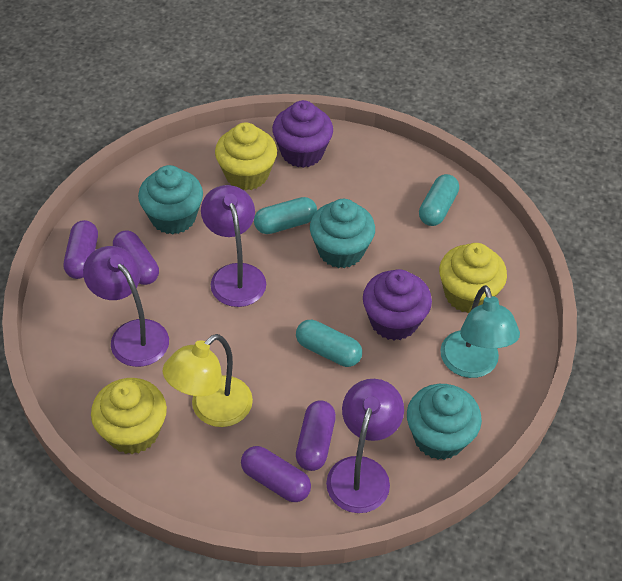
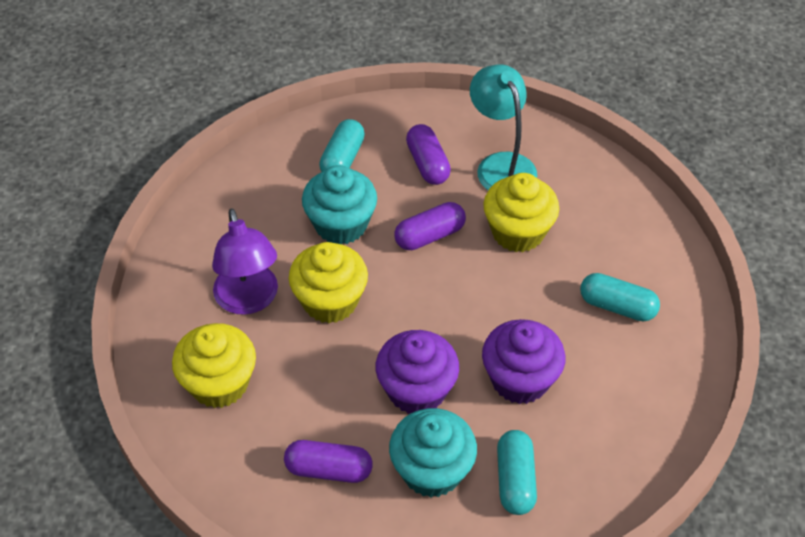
purple capsule: [64,220,98,279] [113,230,159,285] [241,446,311,502] [296,400,336,471] = 4 -> [284,440,372,483] [394,202,466,250] [406,124,451,185] = 3
purple lamp: [83,246,169,367] [201,185,266,307] [326,379,404,513] = 3 -> [212,209,278,315] = 1
turquoise cupcake: [138,165,203,235] [310,199,375,268] [407,384,482,460] = 3 -> [302,165,377,244] [389,408,477,498] = 2
yellow lamp: [163,334,253,427] = 1 -> none = 0

